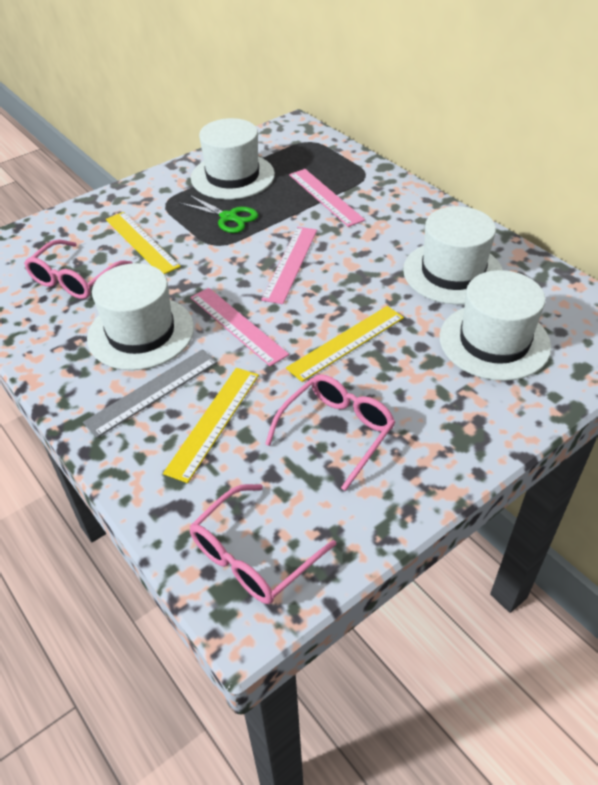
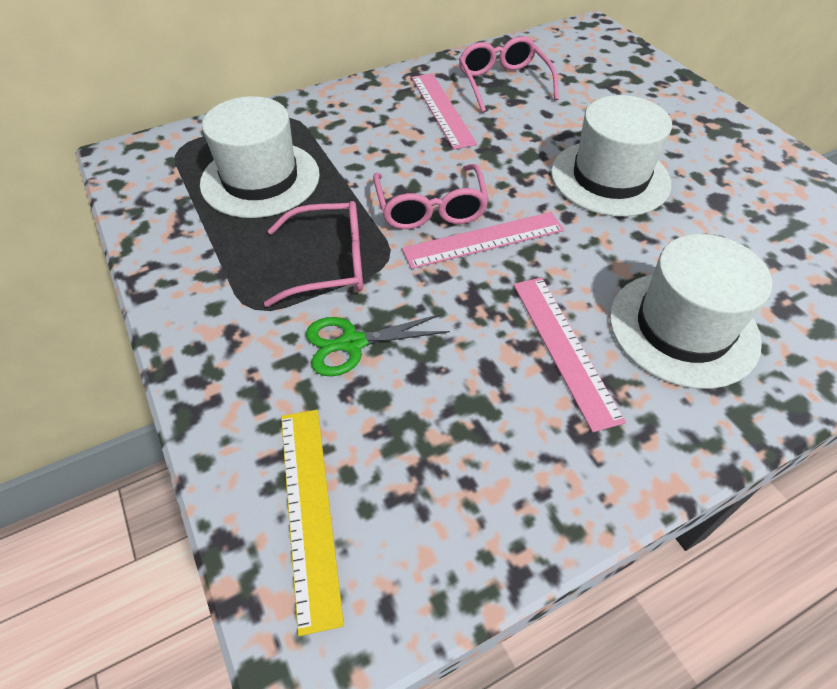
grey ruler: [83,349,218,438] = 1 -> none = 0
white hat: [87,263,194,370] [191,118,275,199] [403,206,503,305] [440,270,551,381] = 4 -> [200,96,320,218] [551,95,672,217] [610,234,772,389] = 3
yellow ruler: [106,212,181,274] [163,368,259,483] [286,306,404,382] = 3 -> [281,410,344,636] = 1

